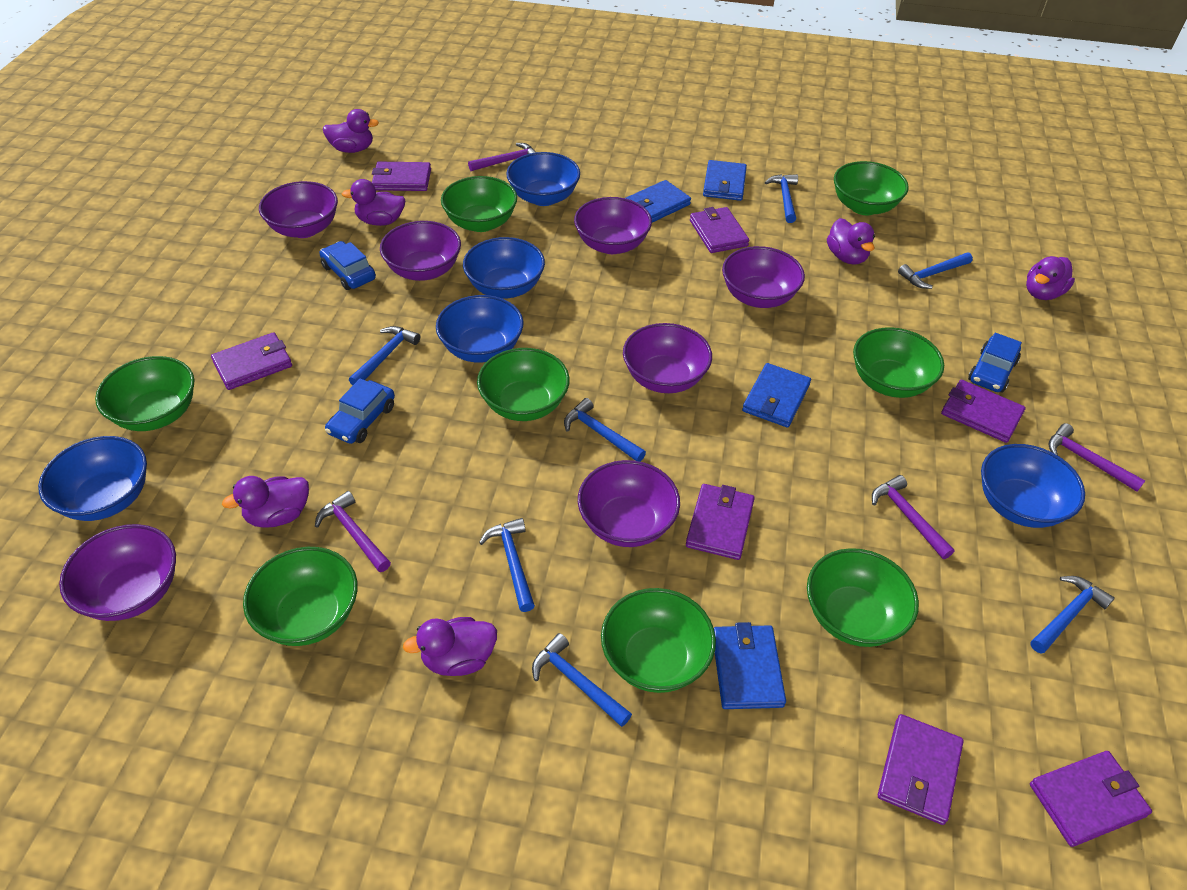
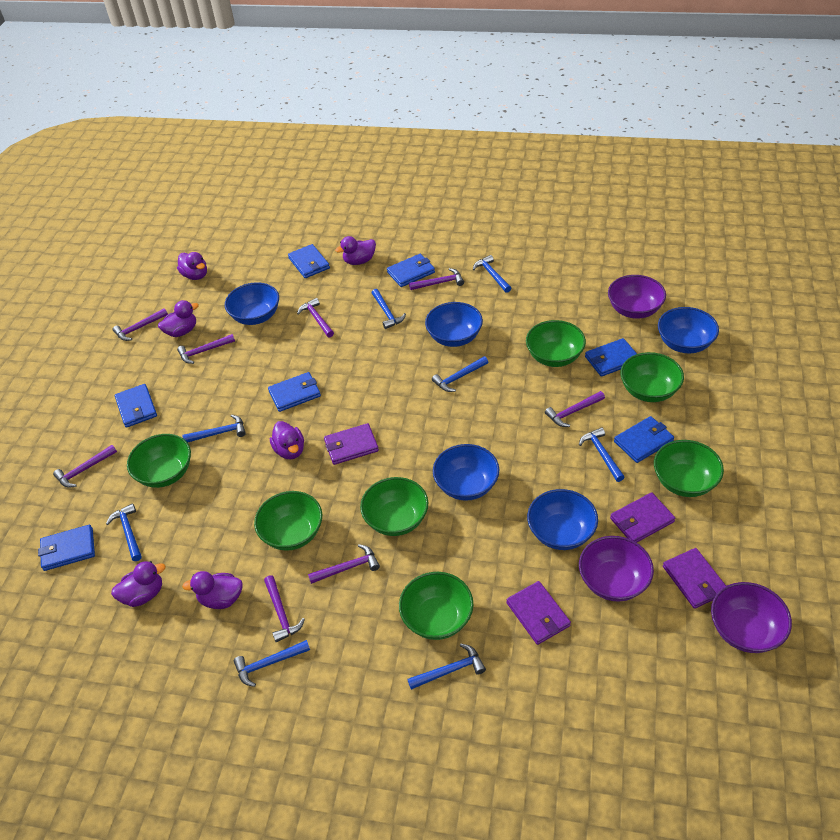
blue car: [319,241,376,290] [325,378,395,444] [968,333,1022,392] = 3 -> none = 0
blue hammer: [349,326,420,385] [479,518,535,612] [532,633,632,727] [564,398,646,462] [765,174,798,223] [898,252,973,289] [1030,576,1115,654] = 7 -> [106,503,142,561] [182,415,246,443] [234,640,310,687] [371,289,406,329] [407,643,486,690] [432,356,488,392] [473,255,511,293] [579,427,625,482] = 8
blue wallet: [626,180,691,223] [703,160,747,201] [714,622,786,709] [742,363,811,428] = 4 -> [38,525,95,571] [115,384,157,428] [268,372,321,412] [288,244,330,278] [387,254,435,287] [585,338,637,377] [614,416,674,463] = 7
green bowl: [95,356,194,431] [243,547,358,646] [441,176,517,232] [477,348,570,421] [601,588,716,693] [807,548,919,647] [834,161,909,215] [853,327,944,398] = 8 -> [127,434,191,488] [254,491,322,551] [360,477,428,536] [399,572,473,640] [526,320,586,367] [620,352,684,402] [654,440,724,497] = 7
purple bowl: [59,524,176,621] [259,181,338,238] [380,221,461,281] [574,197,652,254] [578,460,680,547] [623,323,712,393] [722,246,805,308] = 7 -> [579,536,654,602] [608,275,666,319] [711,582,792,653] = 3
purple hammer: [315,491,391,572] [468,143,536,171] [872,475,954,559] [1049,423,1145,492] = 4 -> [53,445,117,488] [113,308,168,341] [177,334,235,364] [264,575,305,642] [297,298,334,338] [308,544,380,584] [409,268,464,290] [545,391,605,427] = 8
purple wallet: [211,332,292,390] [372,162,431,191] [686,484,755,560] [690,207,749,253] [878,714,964,825] [941,380,1026,443] [1030,751,1152,847] = 7 -> [324,423,379,465] [506,581,571,645] [610,492,675,543] [663,548,726,609] = 4

